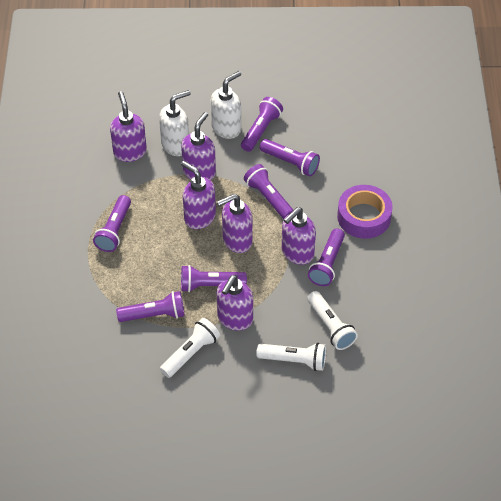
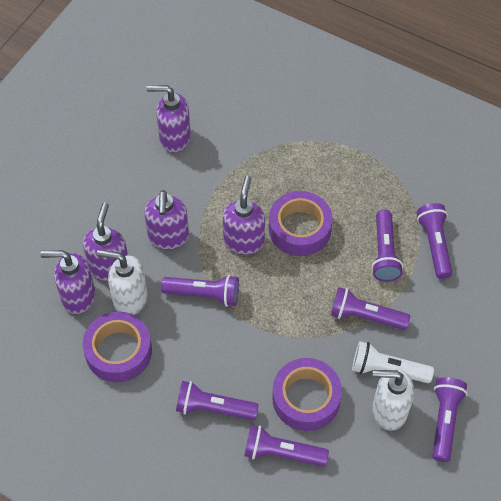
purple soap dispenser: [110,91,147,162] [181,112,216,180] [181,161,216,229] [217,194,253,253] [217,275,253,331] [282,207,316,265] = 6 -> [40,250,95,314] [83,202,128,281] [144,190,189,249] [147,85,191,153] [223,175,265,255] = 5
purple tape: [337,185,393,239] = 1 -> [83,312,152,382] [269,191,333,256] [272,358,342,431] = 3
white flashlight: [160,318,220,378] [256,343,326,371] [307,291,358,350] = 3 -> [352,341,434,383] = 1

